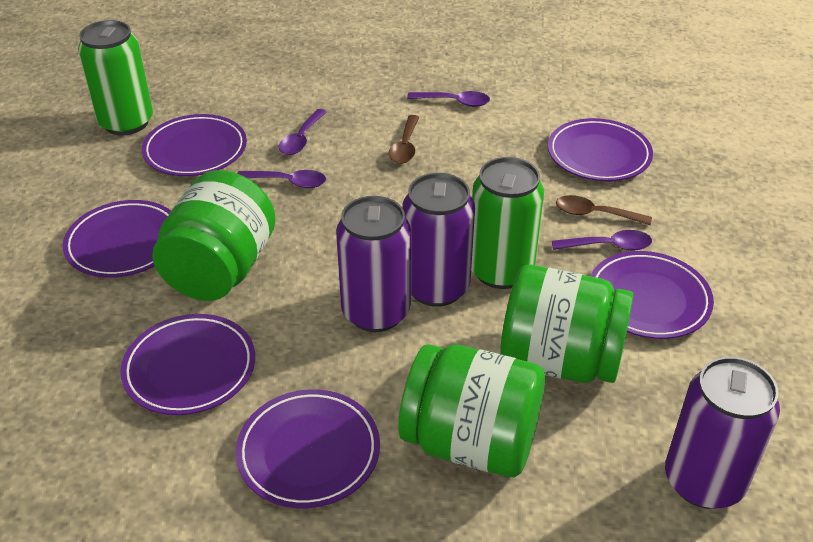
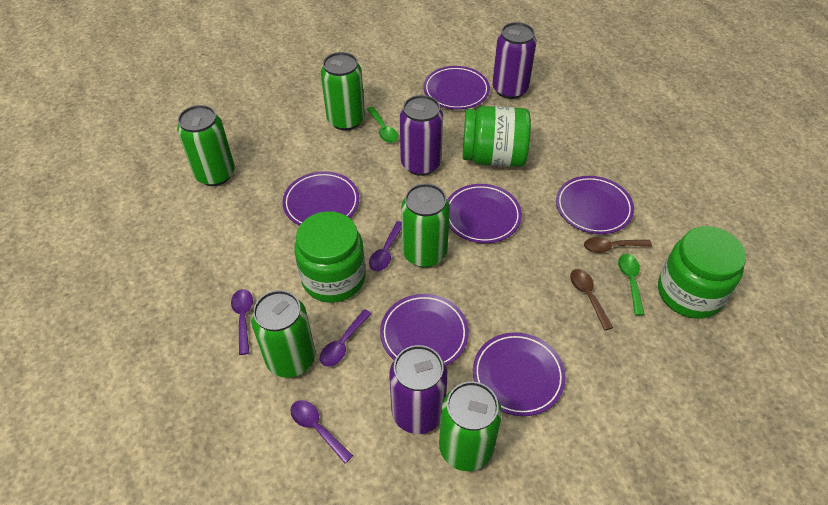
green can: [78,20,153,136] [471,157,544,289] = 2 -> [177,105,235,186] [251,290,315,378] [321,52,365,131] [401,183,450,268] [439,381,502,471] = 5
green spoon: none = 0 -> [367,107,398,143] [618,254,644,316] = 2

